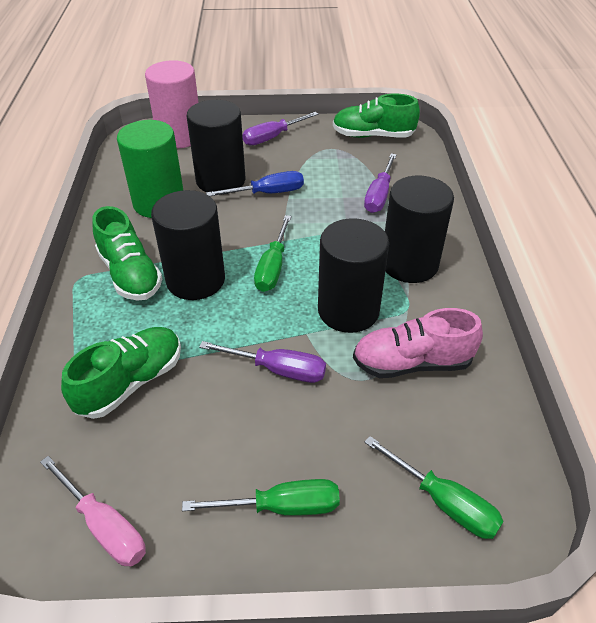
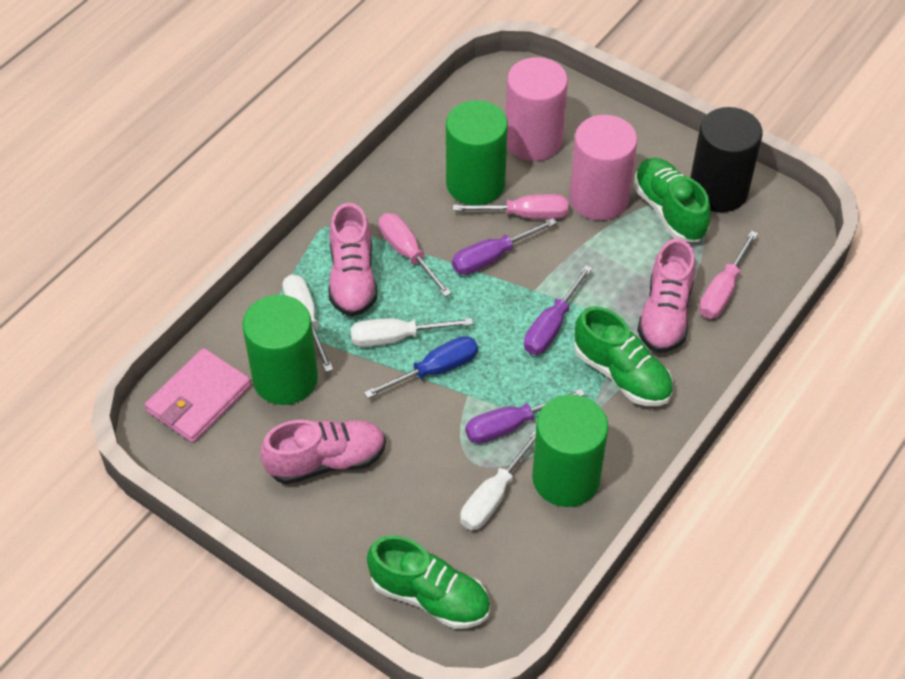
black cylinder: [151,190,225,300] [186,100,245,194] [318,218,389,333] [385,176,454,283] = 4 -> [690,107,763,212] = 1
green cylinder: [117,120,184,218] = 1 -> [243,295,318,405] [446,100,508,205] [532,395,608,507] = 3
green screwdriver: [182,479,340,516] [254,215,291,292] [364,436,504,539] = 3 -> none = 0
pink cylinder: [145,60,198,148] = 1 -> [506,57,568,161] [569,115,637,220] = 2
pink screwdriver: [40,456,146,566] = 1 -> [379,213,451,297] [453,194,569,219] [699,231,758,319] = 3
pink shoe: [353,308,483,378] = 1 -> [261,420,386,484] [329,203,377,317] [637,239,695,353] = 3
pink wallet: none = 0 -> [145,348,251,443] = 1
white screwdriver: none = 0 -> [282,275,333,372] [350,318,473,347] [460,430,536,530] = 3

